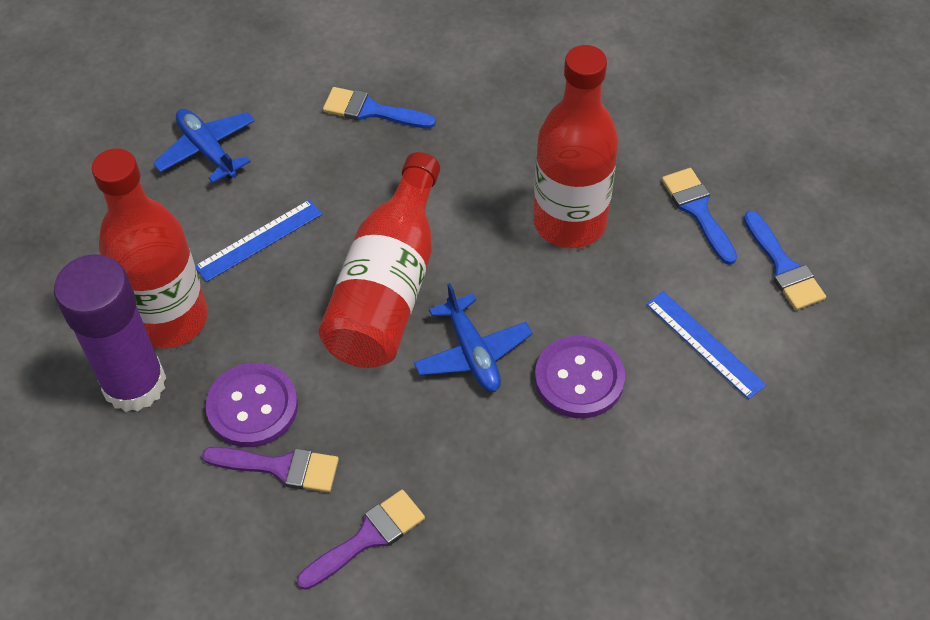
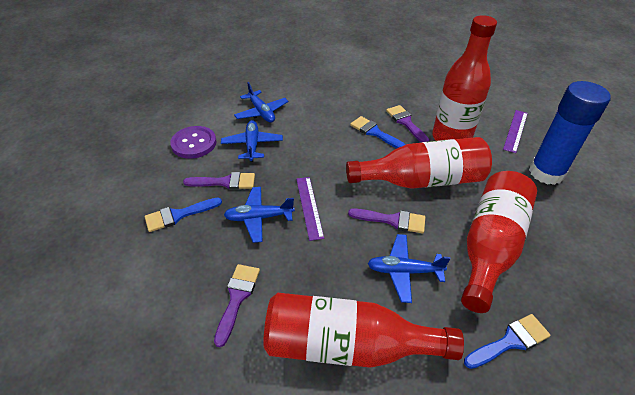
blue glue stick: none = 0 -> [529,81,611,185] = 1
blue plane: [153,109,255,183] [414,283,533,392] = 2 -> [221,120,283,162] [224,187,295,243] [234,82,288,122] [367,234,451,303] = 4
blue ruler: [195,200,322,282] [646,291,766,399] = 2 -> none = 0
purple brush: [202,447,339,492] [297,490,425,590] = 2 -> [183,172,255,190] [214,264,260,347] [348,208,425,233] [386,105,429,142] = 4
purple button: [205,363,298,447] [535,336,625,418] = 2 -> [170,126,216,159] = 1
purple glue stick: [54,254,166,412] = 1 -> none = 0
purple ruler: none = 0 -> [296,177,324,241] [503,110,528,153] = 2
red bottle: [91,148,208,349] [318,152,440,368] [533,45,619,248] = 3 -> [263,293,464,368] [346,137,492,189] [432,15,497,141] [461,171,537,313] = 4

